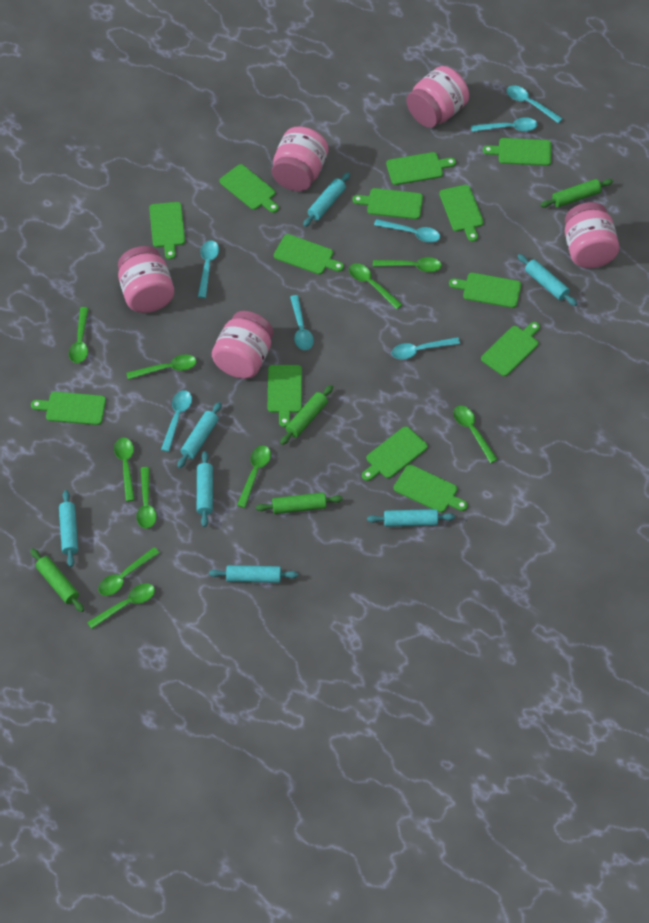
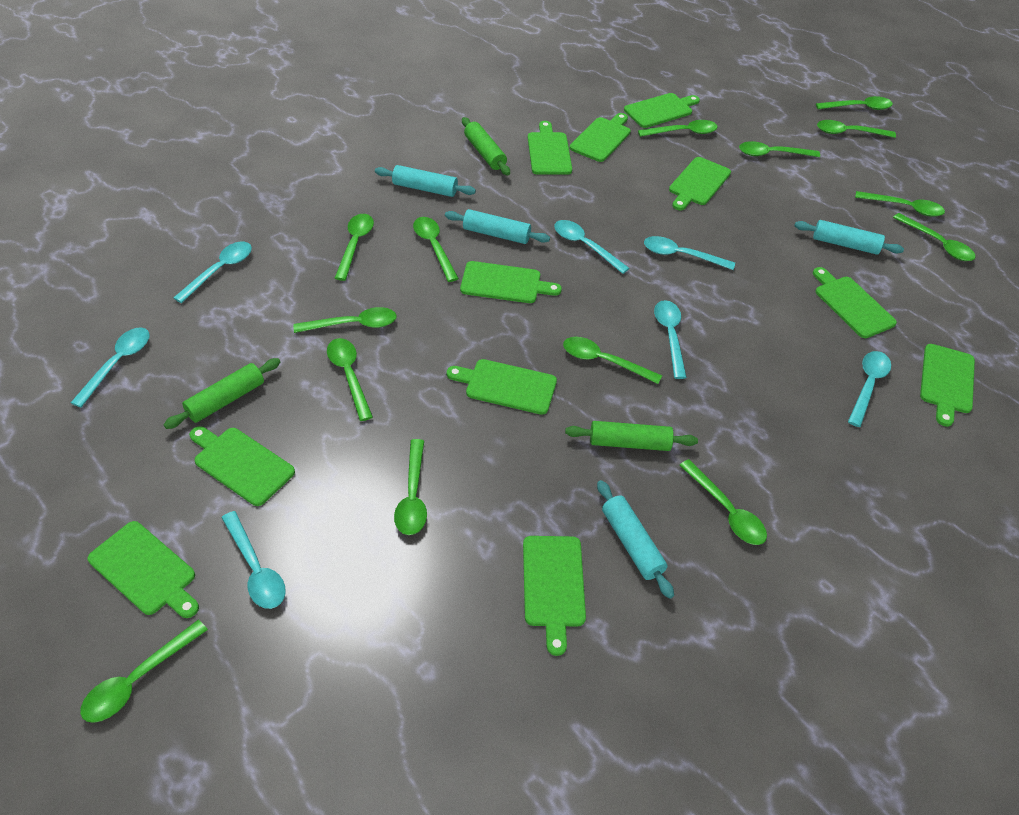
green cutting board: [31,392,106,425] [149,202,185,259] [219,164,279,213] [268,365,302,427] [274,234,344,275] [353,188,423,220] [362,426,428,481] [386,152,456,185] [394,465,468,513] [439,185,484,242] [449,273,521,308] [481,322,540,376] [483,138,551,166] = 13 -> [87,521,199,618] [189,426,295,506] [447,359,557,415] [460,261,562,303] [523,536,586,656] [528,121,572,175] [569,113,631,162] [624,93,700,128] [669,157,731,210] [813,267,897,338] [920,344,975,427] = 11
green rolling pin: [30,548,84,612] [256,492,343,514] [280,385,333,445] [540,179,613,208] = 4 -> [164,358,280,429] [462,117,510,176] [565,421,698,451] = 3
green spoon: [69,307,89,363] [87,583,155,629] [98,547,160,596] [114,438,135,502] [126,354,196,380] [136,467,157,529] [237,445,271,508] [349,263,403,309] [373,257,442,272] [453,406,498,463] = 10 -> [80,620,208,723] [293,307,397,333] [327,338,373,421] [335,214,374,281] [394,439,427,535] [413,217,459,282] [563,337,662,384] [638,120,718,137] [679,459,767,545] [739,141,820,157] [816,96,893,110] [817,120,896,138] [855,191,945,217] [893,213,976,261] = 14
pink jar: [118,246,174,313] [212,311,274,379] [272,127,328,191] [406,66,469,128] [565,202,619,268] = 5 -> none = 0
turquoise rolling pin: [59,490,78,567] [177,402,222,468] [197,451,213,527] [209,565,298,583] [303,172,350,227] [367,509,455,527] [518,254,577,306] = 7 -> [375,165,476,197] [445,209,550,244] [597,480,674,599] [794,220,904,255] = 4

